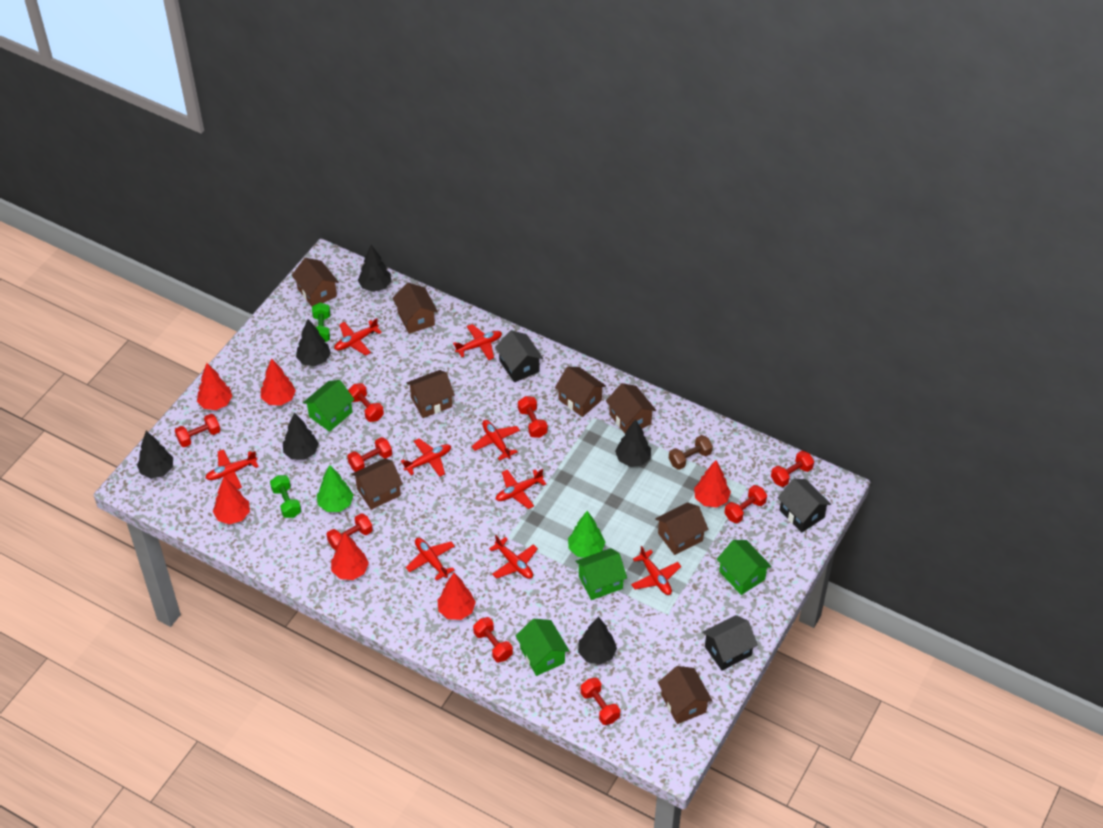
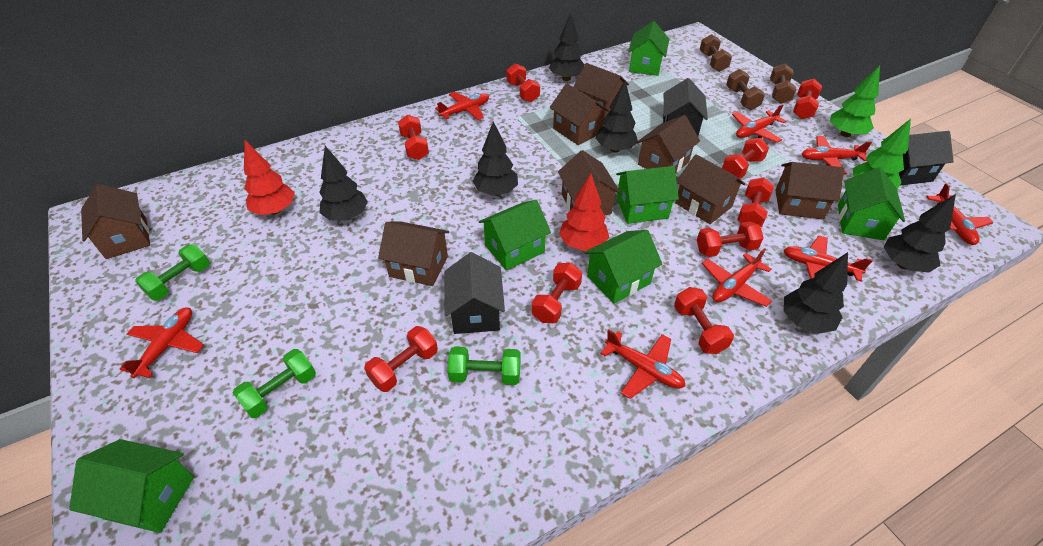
brown dumbbell: [669,435,713,470] = 1 -> [700,34,732,72] [726,69,765,110] [770,64,796,104] = 3
green dumbbell: [270,475,301,518] [312,302,330,342] = 2 -> [135,245,210,300] [233,349,316,418] [447,346,521,385] = 3
green house: [303,380,355,432] [516,619,569,676] [575,548,627,600] [717,540,772,595] = 4 -> [69,439,194,533] [479,200,551,270] [584,230,662,304] [616,166,679,224] [628,21,669,76] [838,167,905,240] = 6
red plane: [206,449,259,489] [334,318,382,356] [401,438,451,477] [406,538,455,581] [453,324,502,360] [471,420,520,461] [489,535,538,579] [495,469,546,509] [631,546,681,595] = 9 -> [120,307,204,378] [435,92,489,120] [600,330,686,399] [702,248,772,307] [732,104,786,143] [783,235,873,281] [802,136,872,174] [927,183,993,245] = 8
red tree: [197,363,232,410] [213,477,250,525] [261,358,296,406] [331,532,369,580] [437,573,476,620] [694,460,731,508] = 6 -> [244,140,295,215] [559,174,609,251] = 2

